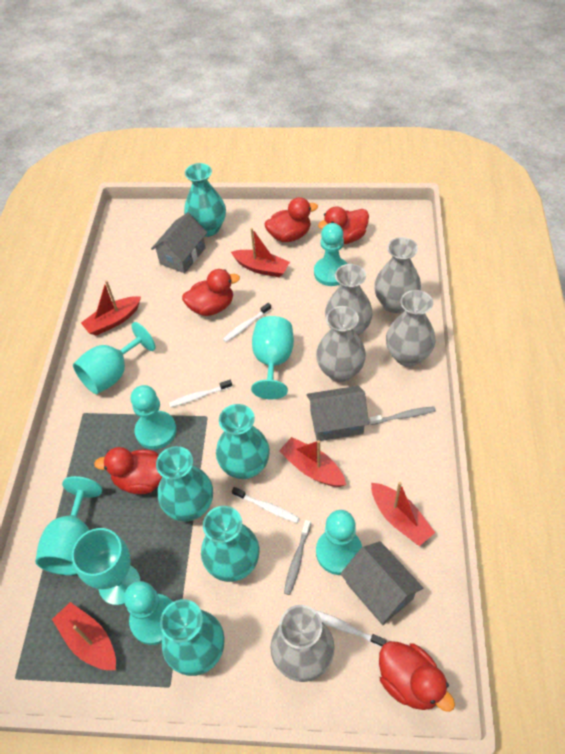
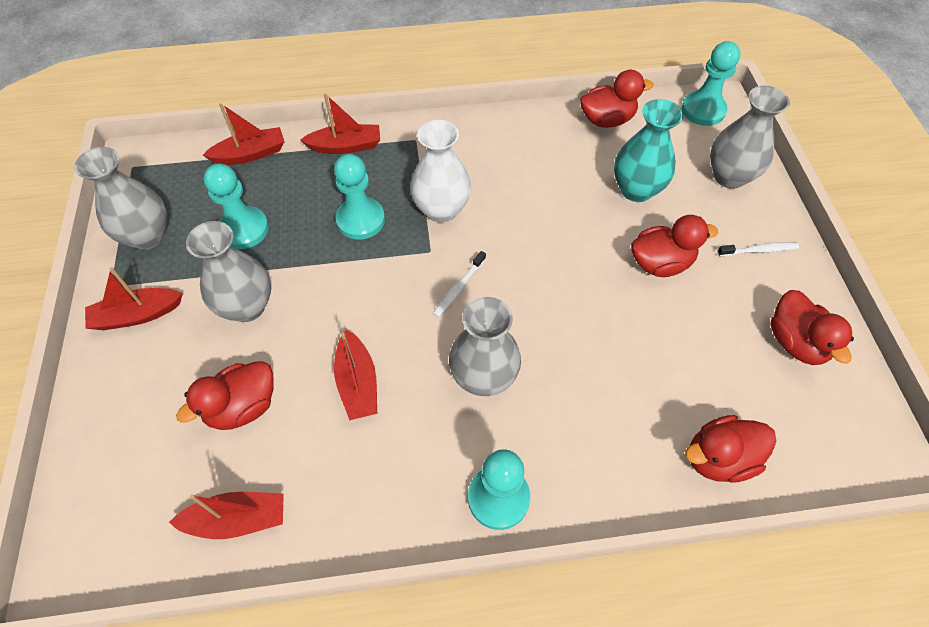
grey house: [151,212,207,273] [307,386,369,441] [340,541,423,625] = 3 -> none = 0
grey toothbrush: [284,520,311,595] [369,406,436,425] = 2 -> none = 0
grey vase: [270,605,335,682] [316,306,366,382] [325,264,373,336] [374,237,421,313] [386,290,435,367] = 5 -> [74,147,167,250] [186,221,271,322] [449,297,521,396] [710,86,790,189] = 4
turquoise goblet: [35,476,102,575] [72,528,140,605] [73,322,155,394] [251,316,294,399] = 4 -> none = 0
turquoise vase: [156,446,213,521] [160,599,225,676] [184,163,226,237] [201,506,260,582] [216,404,270,479] = 5 -> [614,99,683,202] = 1
white toothbrush: [169,380,232,407] [223,303,271,342] [232,487,299,523] [315,610,387,647] = 4 -> [433,251,486,317] [717,242,799,256] = 2
white vase: none = 0 -> [410,120,471,223] = 1

